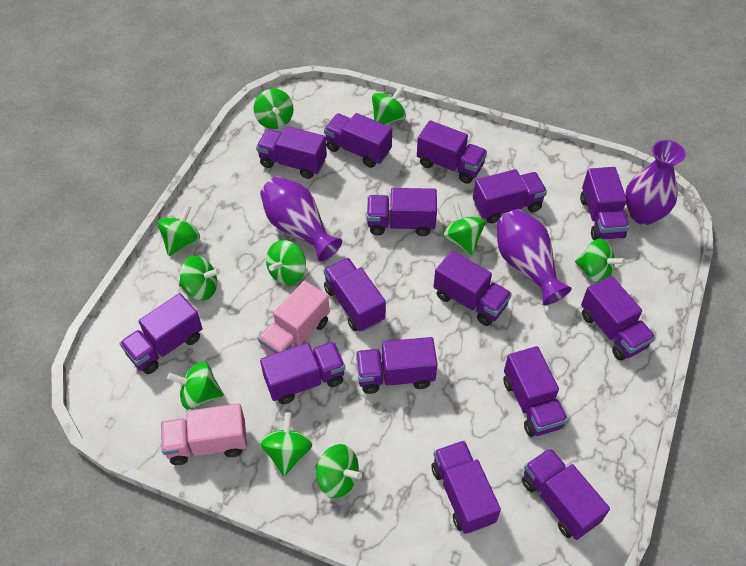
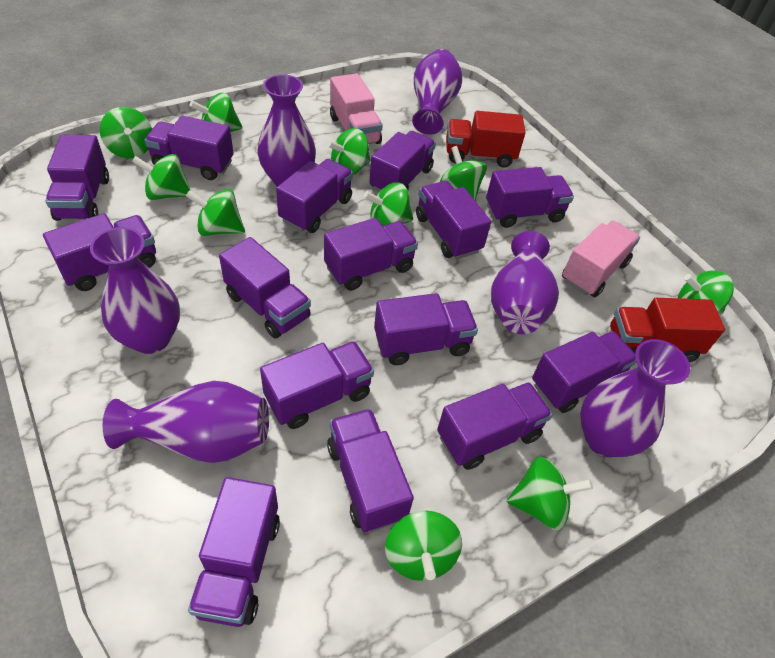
purple vase: [260,177,342,262] [496,209,572,305] [625,140,686,225] = 3 -> [90,227,180,354] [103,381,269,463] [257,74,316,187] [412,49,462,135] [491,231,559,334] [580,339,690,457] = 6
red truck: none = 0 -> [446,111,526,168] [610,298,725,362] = 2

